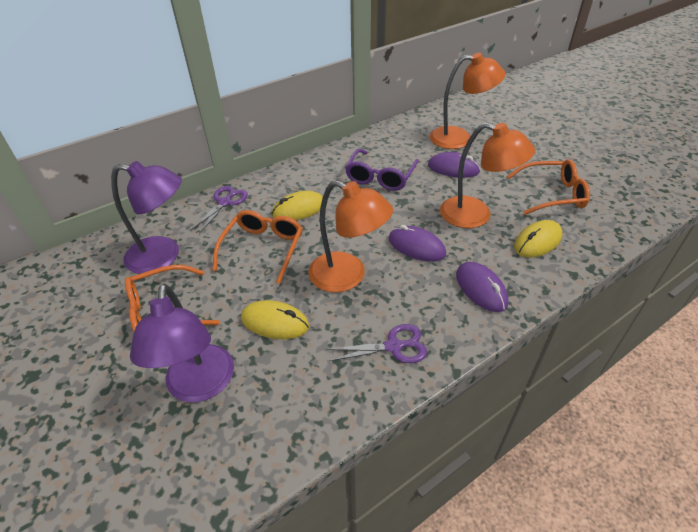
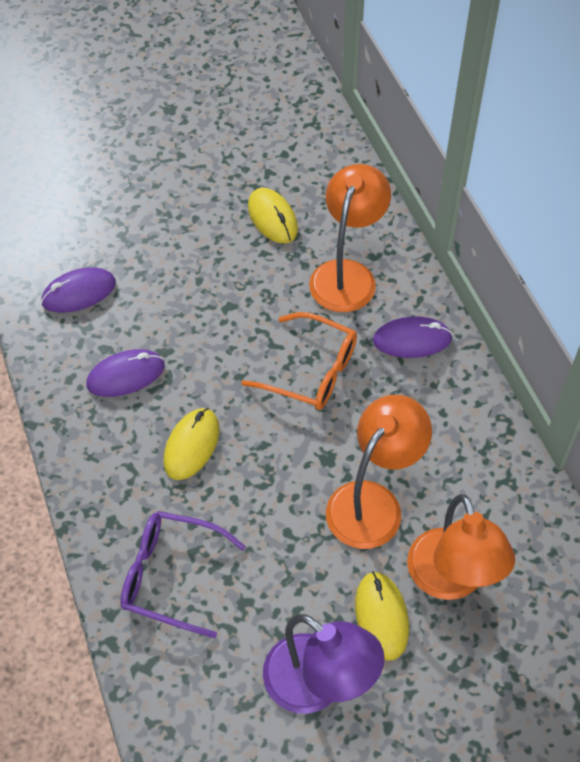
orange glasses: [125,265,220,332] [212,210,303,284] [507,159,590,215] = 3 -> [241,312,357,410] = 1
purple lamp: [111,161,182,274] [130,284,234,403] = 2 -> [263,614,385,714] = 1
purple scissors: [190,186,248,234] [326,324,427,363] = 2 -> none = 0

